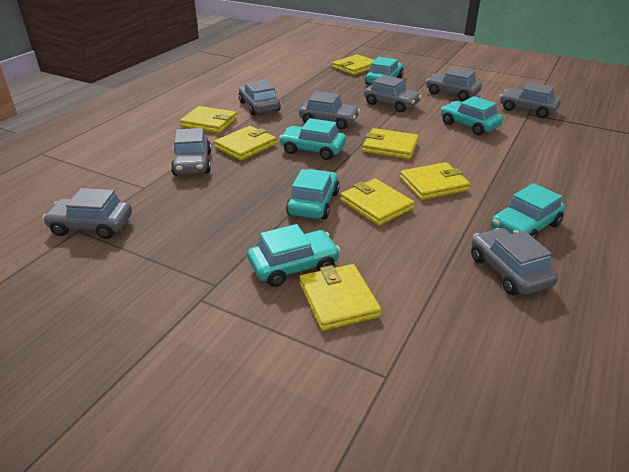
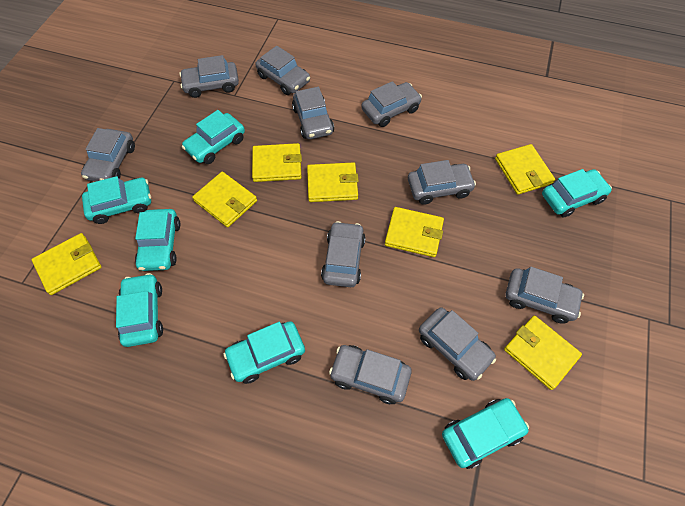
grey car: [43,188,132,239] [171,128,211,176] [238,80,281,116] [299,91,360,130] [364,75,422,112] [426,67,482,101] [471,228,558,295] [500,82,561,118] = 8 -> [81,128,135,182] [179,55,239,98] [256,46,310,95] [292,87,334,139] [321,221,366,287] [329,345,412,404] [362,81,422,127] [408,160,476,205] [419,307,496,381] [506,267,584,324] = 10
turquoise car: [248,224,340,287] [279,118,346,160] [286,169,340,220] [365,57,404,85] [441,96,503,136] [491,183,565,239] = 6 -> [82,176,151,224] [116,273,163,347] [135,209,181,271] [182,110,245,164] [223,321,305,384] [442,398,529,469] [542,169,612,217] = 7

